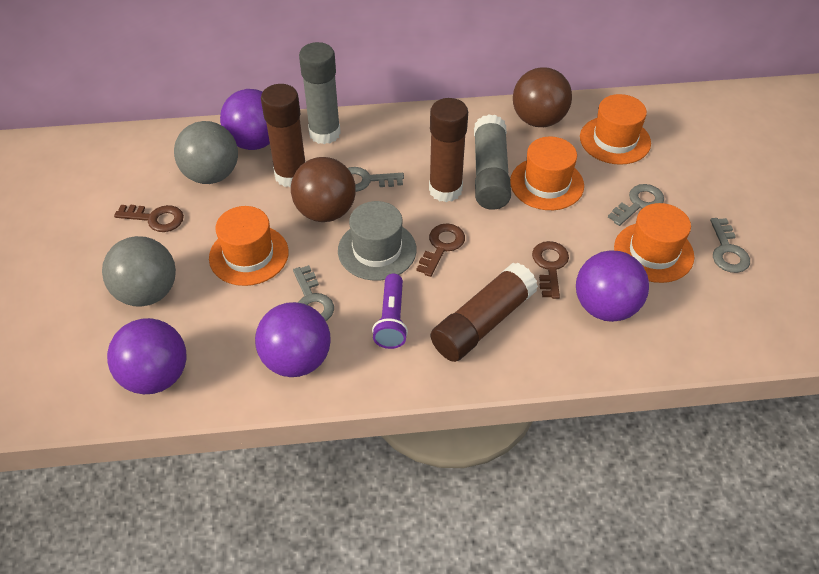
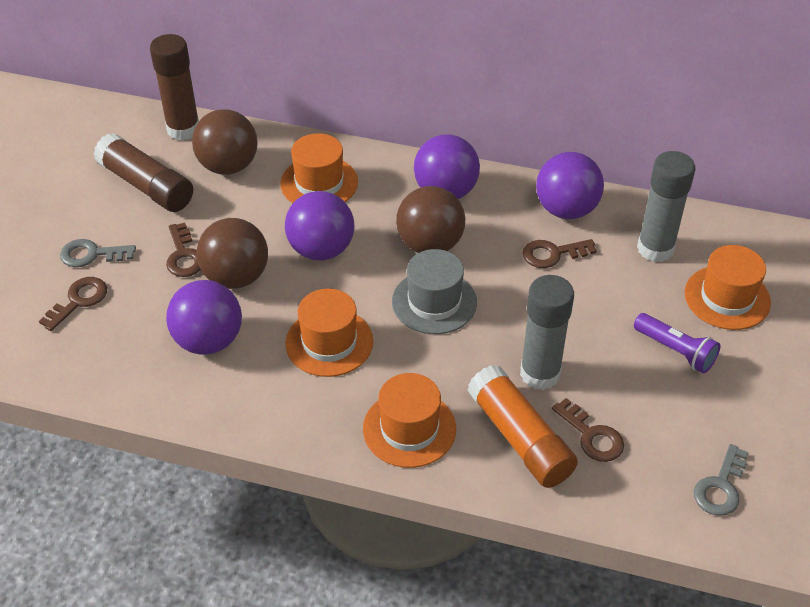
brown ball: [291,157,356,222] [513,67,572,127] = 2 -> [192,109,258,175] [197,218,268,289] [396,186,465,253] = 3
brown glue stick: [261,84,305,188] [429,98,468,202] [431,263,538,362] = 3 -> [93,133,193,212] [150,34,199,140] = 2
brown key: [114,205,184,232] [417,223,465,277] [532,241,569,299] = 3 -> [39,277,107,331] [166,223,201,277] [523,239,597,268] [552,398,624,462] = 4
grey ball: [102,236,176,307] [174,121,238,184] = 2 -> none = 0
grey key: [293,265,334,321] [348,167,404,192] [608,184,664,226] [710,218,750,273] = 4 -> [60,239,136,267] [694,444,749,516] = 2
orange glue stick: none = 0 -> [467,365,578,488] = 1

